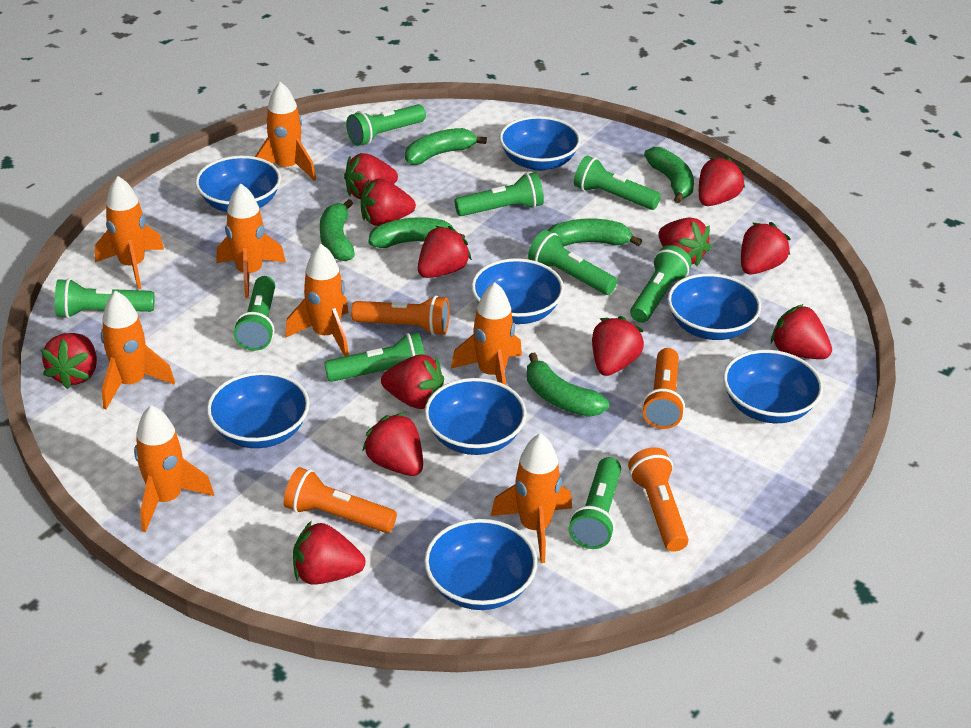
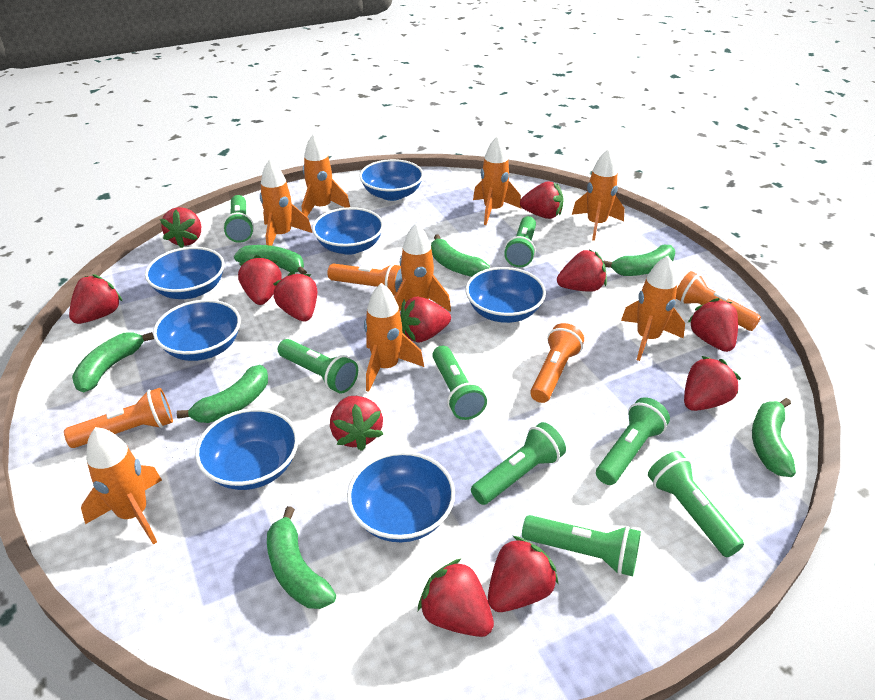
blue bowl: [195,156,281,212] [207,372,310,448] [424,519,537,610] [425,378,526,455] [471,258,564,324] [499,116,581,171] [668,273,761,340] [723,350,823,423] = 8 -> [145,247,225,299] [153,300,241,361] [195,408,299,490] [312,207,384,255] [347,451,455,542] [359,159,424,201] [466,267,546,323] = 7
green banana: [320,199,355,261] [368,217,465,248] [405,128,487,165] [527,353,609,417] [548,218,642,247] [644,147,694,203] = 6 -> [72,332,154,392] [177,365,268,423] [234,245,307,274] [267,506,336,609] [431,234,490,277] [603,245,675,276] [752,398,796,477] = 7
green flashlight: [55,278,155,318] [234,276,275,351] [324,332,425,382] [346,104,426,146] [454,172,544,216] [528,230,617,295] [569,457,621,549] [574,155,661,210] [630,245,692,323] = 9 -> [223,195,254,243] [278,339,358,394] [432,346,487,420] [471,422,566,505] [504,216,536,267] [522,515,641,577] [596,397,670,485] [648,451,744,557] = 8

